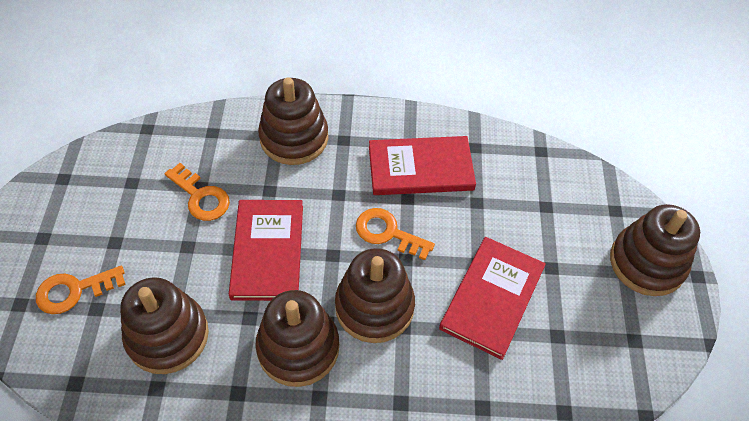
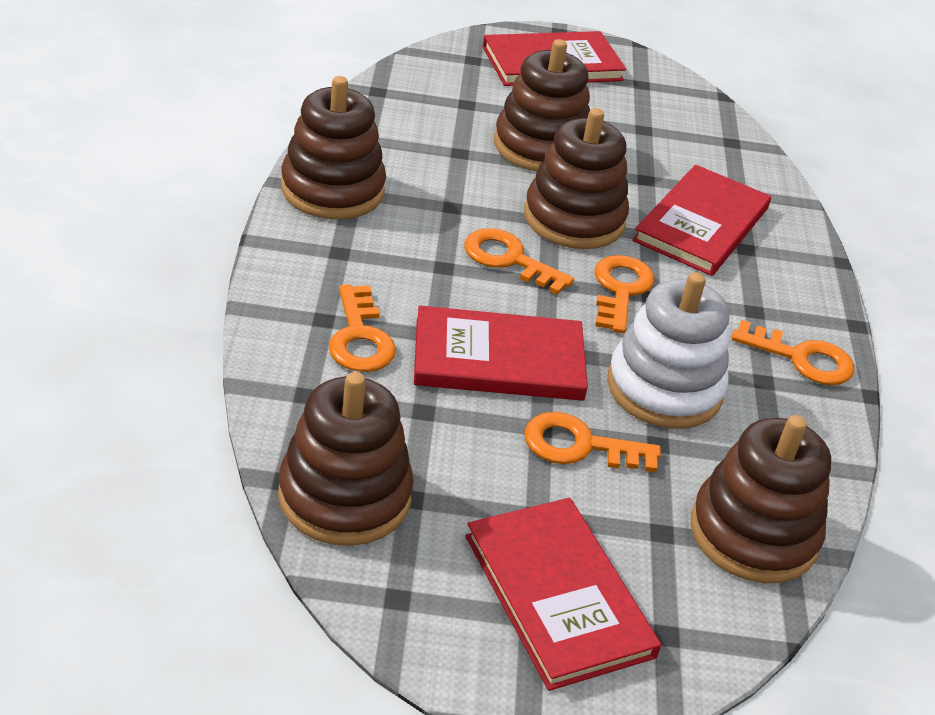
orange key: [36,266,126,314] [165,163,230,221] [356,208,435,260] = 3 -> [329,284,396,372] [465,228,574,295] [524,412,661,473] [594,255,654,333] [731,320,854,385] = 5
red book: [229,200,303,301] [369,136,476,195] [439,237,546,360] = 3 -> [414,306,588,401] [465,498,661,691] [483,31,626,86] [632,165,771,276] = 4
white stacking toy: none = 0 -> [607,272,729,429] = 1

